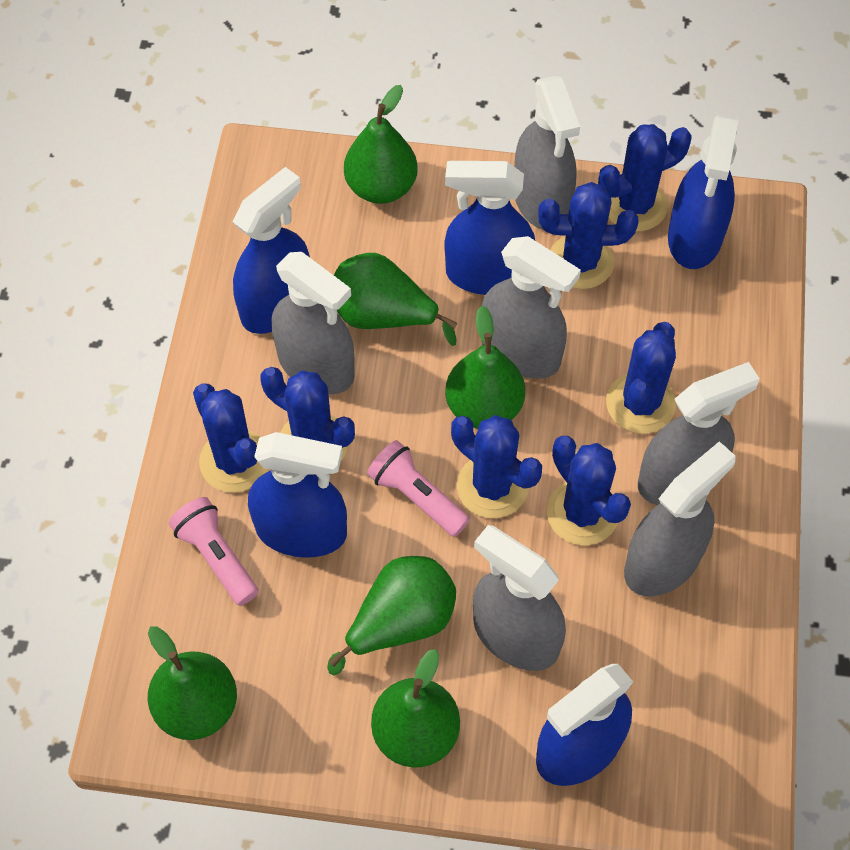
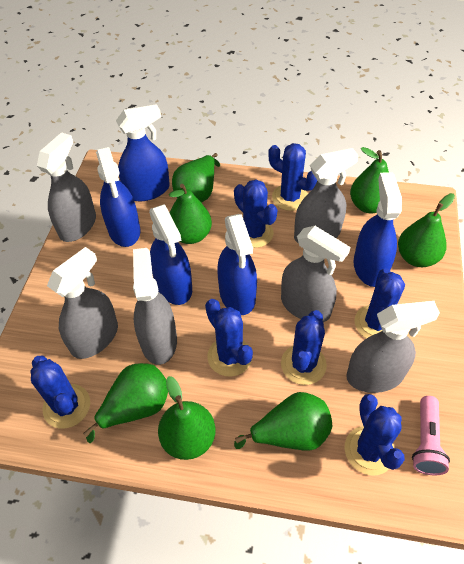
green pear: [148,626,237,740] [327,556,456,676] [334,253,457,346] [344,85,418,204] [371,649,460,768] [445,306,525,429] = 6 -> [83,363,168,443] [158,376,216,460] [169,184,212,244] [172,153,220,203] [234,392,332,451] [350,147,389,213] [398,193,455,267] = 7
pink flashlight: [169,497,259,606] [367,440,470,537] = 2 -> [412,396,450,475] = 1

